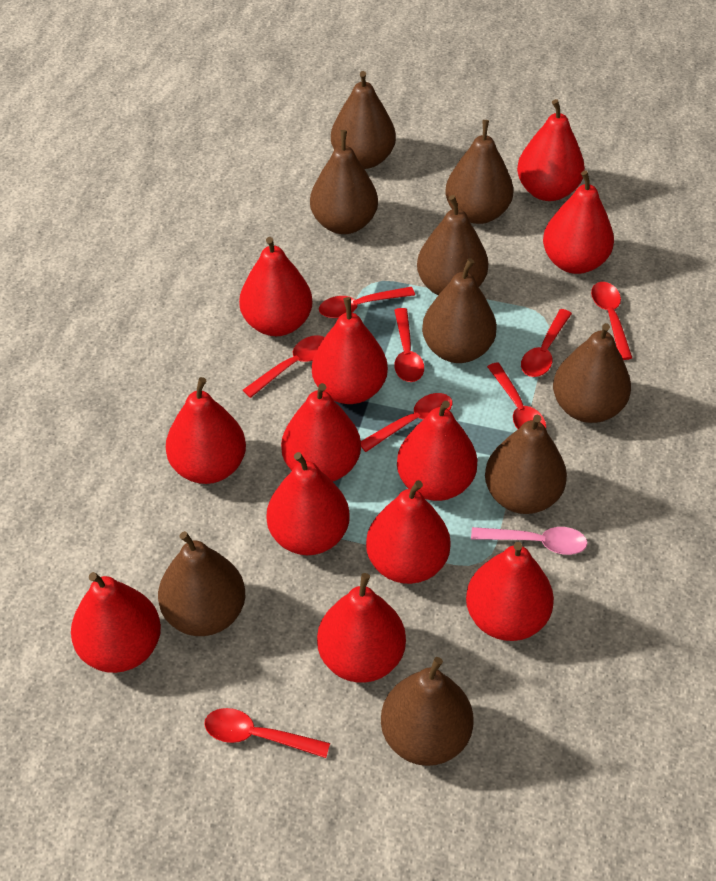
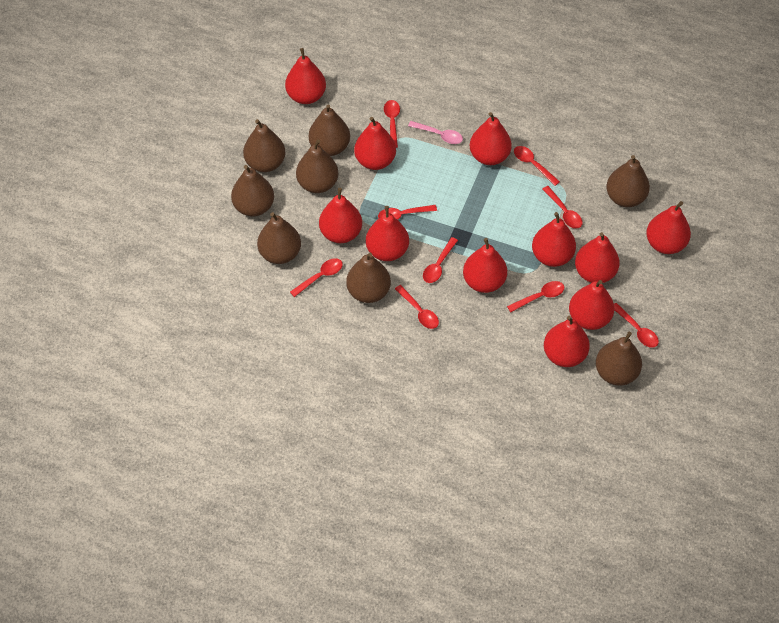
brown pear: [158,531,245,636] [310,130,378,234] [331,71,396,169] [381,657,473,766] [417,195,488,295] [422,258,497,363] [446,120,513,224] [485,415,567,514] [553,323,631,423] = 9 -> [231,165,274,217] [243,119,285,172] [257,212,301,264] [296,139,338,193] [309,104,350,156] [346,253,391,303] [596,332,642,386] [606,155,650,207] = 8
red pear: [71,572,161,673] [166,377,246,484] [239,237,312,336] [267,452,350,555] [281,383,361,482] [312,297,388,404] [317,573,406,683] [366,480,451,584] [397,401,477,501] [466,542,554,641] [517,99,585,201] [543,170,614,274] = 12 -> [285,48,326,104] [319,188,362,243] [354,117,396,170] [366,206,409,261] [463,238,507,293] [470,112,512,165] [532,212,576,267] [544,316,590,367] [569,280,614,330] [575,232,620,283] [646,201,691,254] = 11
red spoon: [204,708,330,758] [243,335,325,398] [319,287,415,318] [361,393,452,452] [394,308,424,382] [487,362,546,429] [521,309,572,377] [591,282,632,360] = 8 -> [290,258,343,297] [378,205,437,220] [384,100,400,148] [395,285,439,329] [423,237,458,283] [507,281,564,312] [514,146,560,186] [543,186,582,229] [614,303,659,348] = 9

